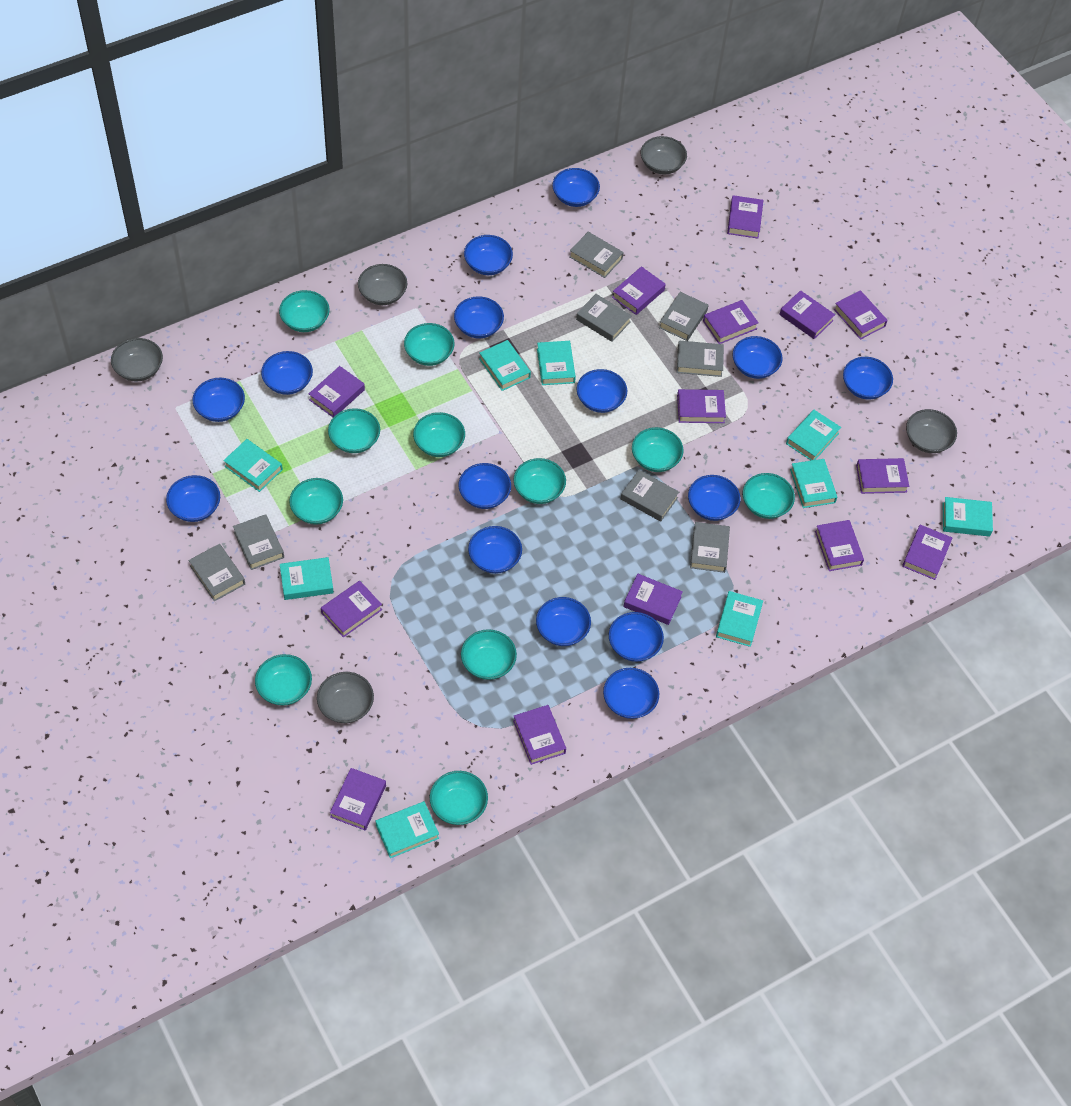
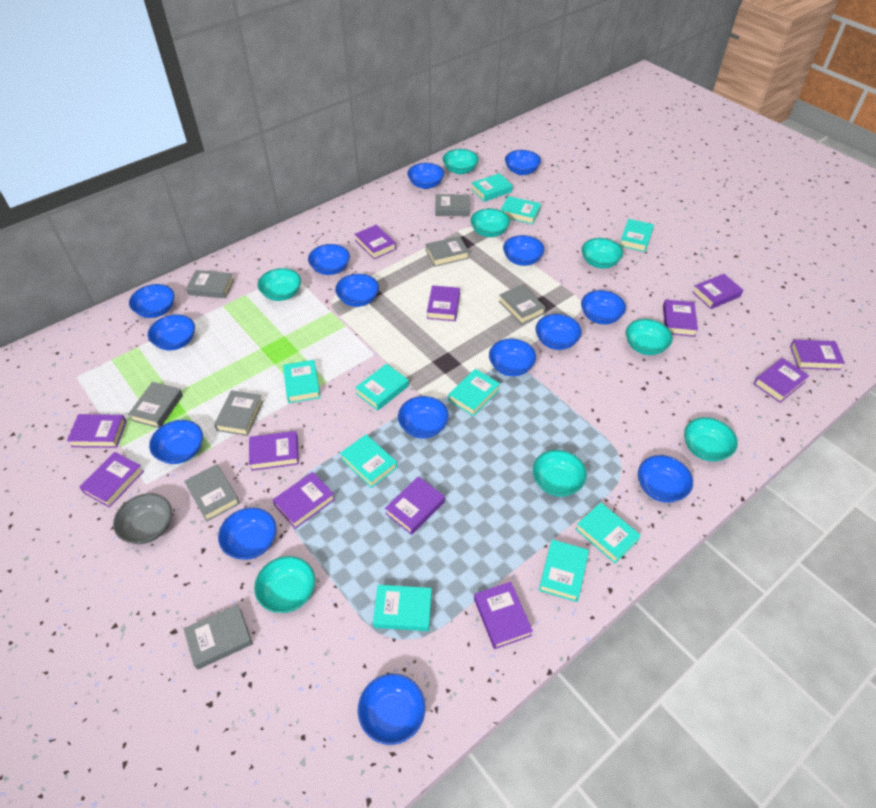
grey bowl: [111,338,163,381] [317,672,374,723] [358,264,407,305] [641,136,687,175] [906,409,957,453] = 5 -> [113,493,172,544] = 1
purple book: [309,366,365,417] [321,580,382,638] [330,768,386,831] [513,705,566,765] [612,266,666,315] [623,574,683,625] [677,389,726,423] [703,300,758,344] [727,195,763,238] [779,290,835,339] [815,520,864,571] [834,290,888,340] [856,458,909,494] [902,525,952,580] = 14 -> [67,414,127,448] [79,452,144,508] [249,431,299,471] [273,472,335,529] [354,225,396,259] [385,476,445,535] [427,285,460,321] [474,582,533,649] [663,300,698,337] [692,274,743,309] [754,358,809,403] [790,340,845,370] = 12
turquoise book: [223,439,283,492] [280,557,334,600] [376,801,439,858] [479,340,531,391] [537,341,576,385] [716,591,763,647] [786,410,841,461] [790,459,837,508] [942,497,993,537] = 9 -> [283,360,321,403] [340,434,397,488] [355,364,409,411] [373,585,432,631] [448,369,500,416] [471,173,513,202] [501,196,541,224] [539,539,589,602] [575,502,641,563] [620,219,654,252] = 10
turquoise bowl: [255,654,312,706] [279,290,330,332] [289,478,343,525] [328,408,380,453] [404,323,455,366] [413,412,465,457] [430,771,488,825] [461,629,517,680] [513,458,566,504] [632,427,684,472] [743,473,795,519] = 11 -> [254,556,316,613] [258,268,301,301] [443,149,479,174] [470,208,510,237] [532,450,587,497] [582,238,623,268] [626,319,673,355] [684,417,738,462] = 8

